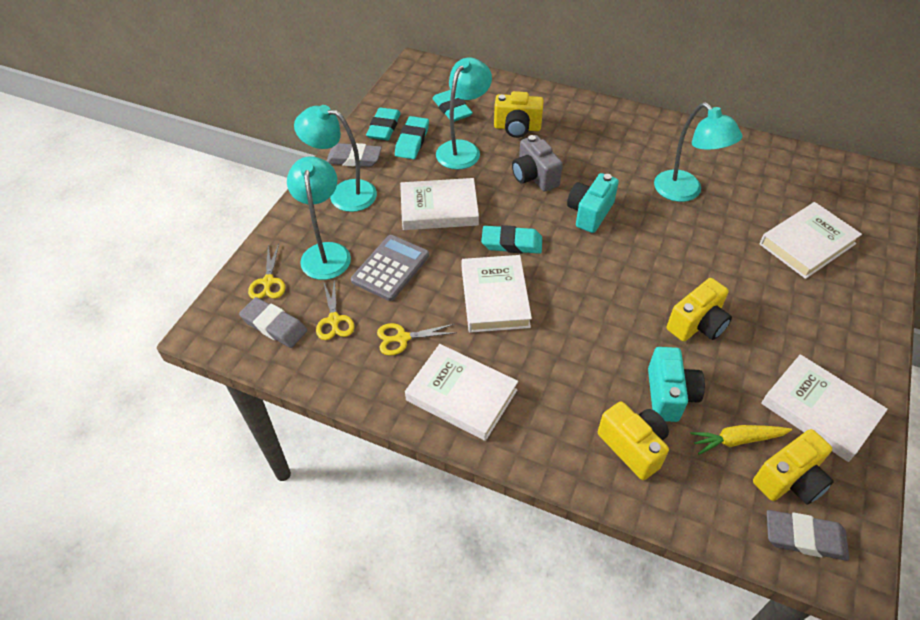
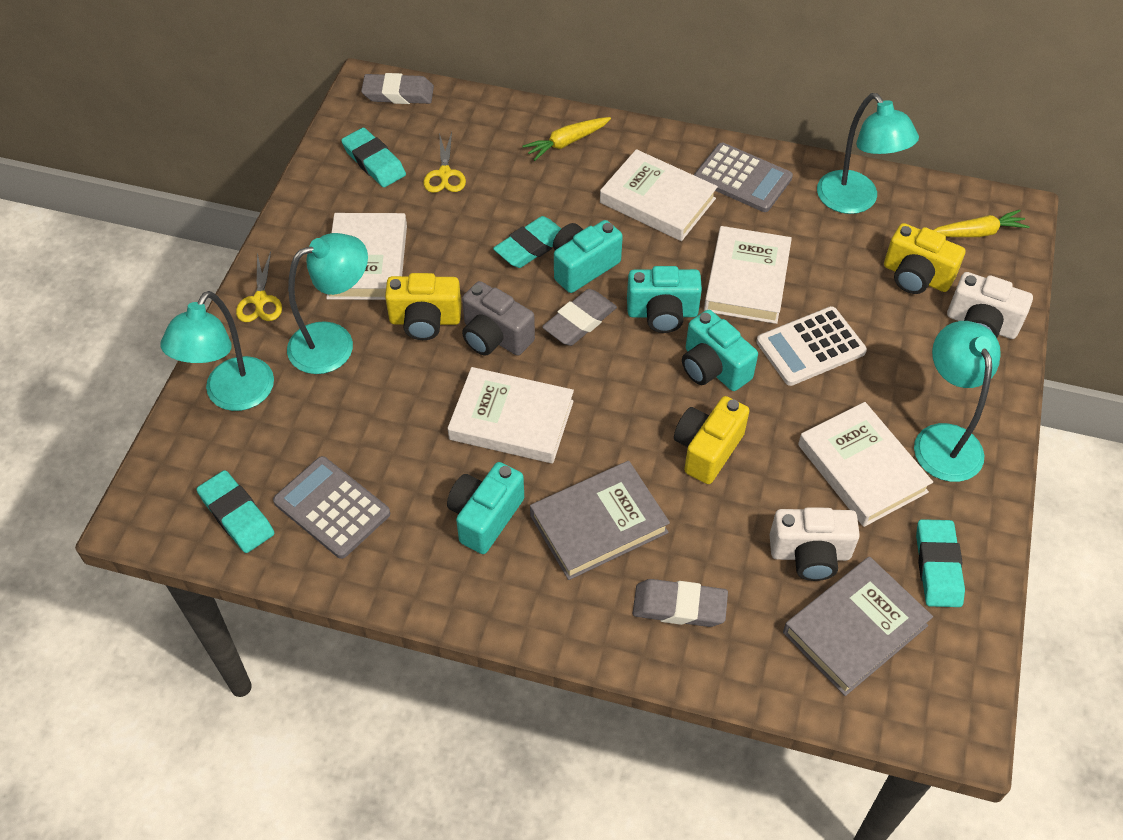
grey book: none = 0 -> [530,461,670,580] [783,556,933,696] = 2
grey calculator: [351,235,429,301] = 1 -> [273,456,391,559] [694,143,793,212] = 2
turquoise camera: [567,173,619,233] [648,347,705,422] = 2 -> [447,462,524,554] [553,220,623,293] [627,266,702,333] [682,310,758,391] = 4
white calculator: none = 0 -> [756,306,867,386] = 1
white camera: none = 0 -> [769,507,860,581] [947,272,1033,339] = 2
yellow camera: [494,91,544,138] [598,401,669,480] [667,278,732,341] [753,429,834,505] = 4 -> [385,273,461,340] [674,396,749,484] [884,223,965,294] = 3
yellow carrot: [690,425,792,455] = 1 -> [523,117,611,161] [934,210,1030,237] = 2
yellow scissors: [248,244,285,299] [316,278,354,340] [377,323,456,356] = 3 -> [236,252,282,322] [423,132,466,193] = 2

